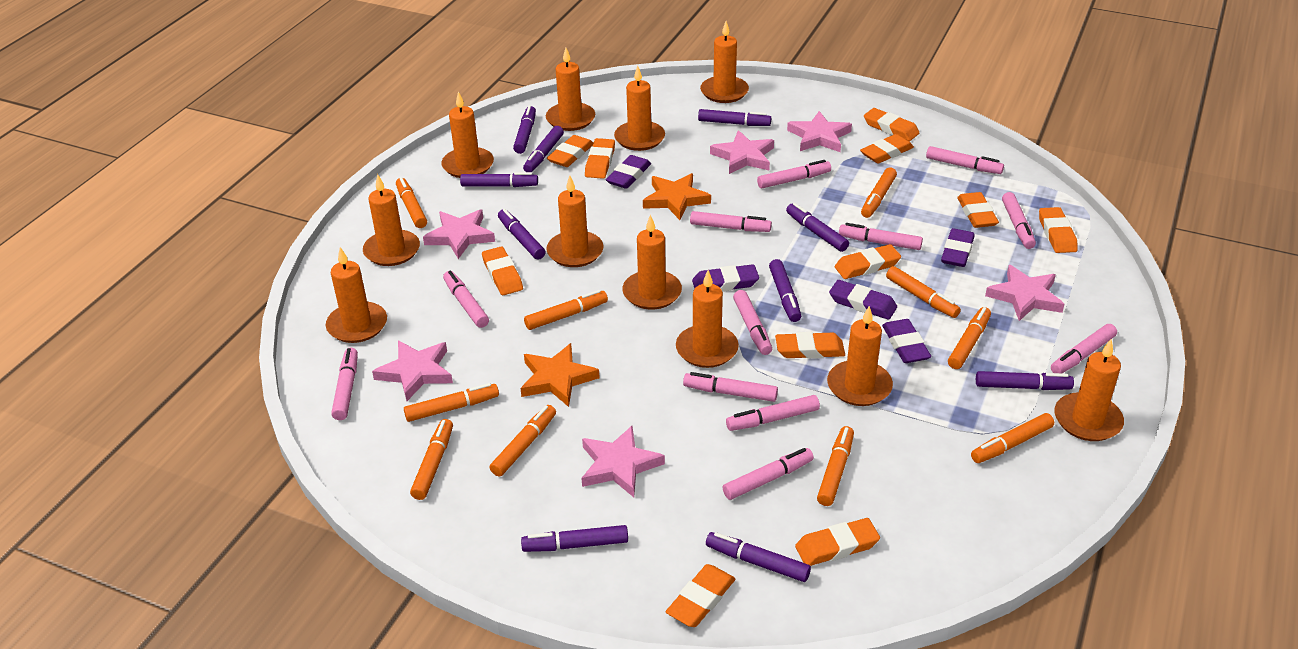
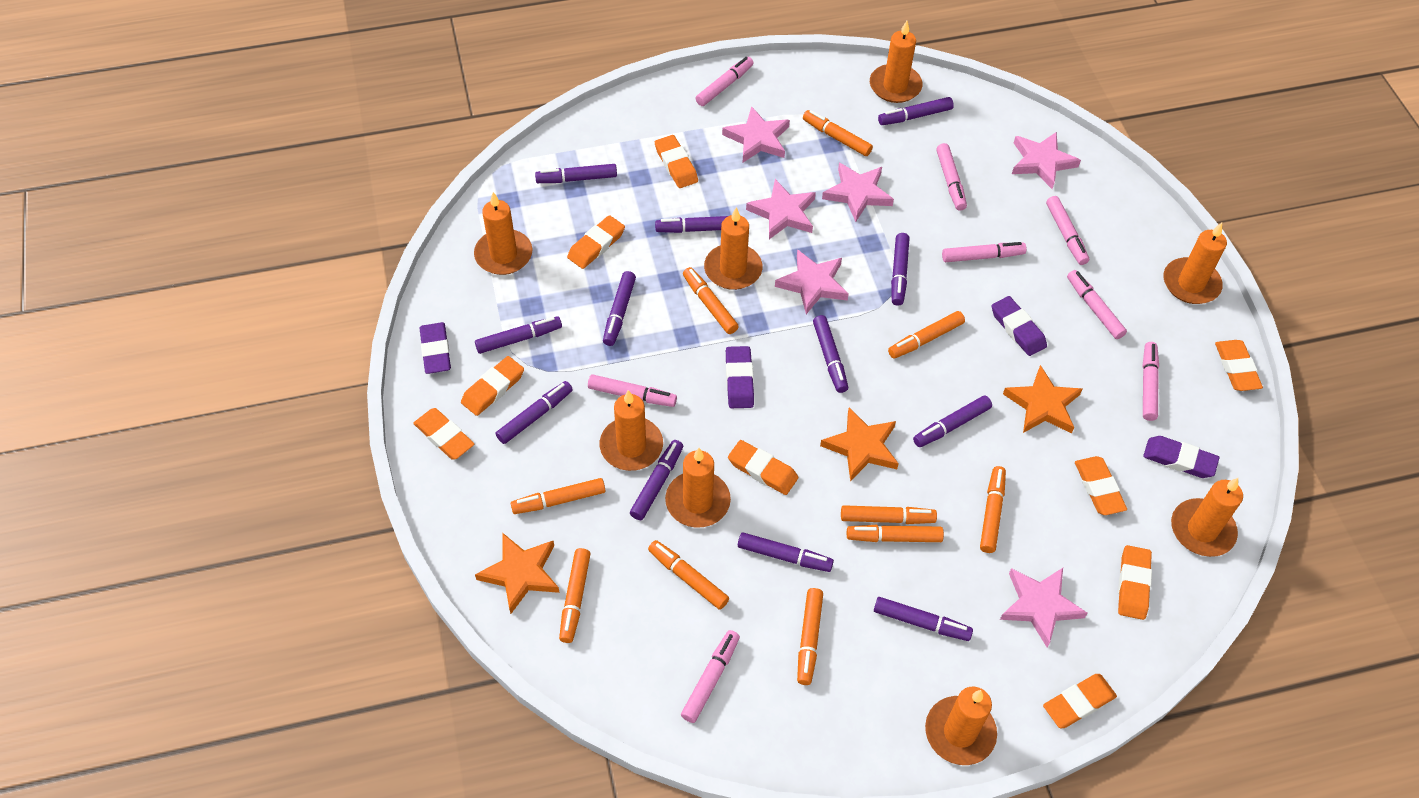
orange candle: [326,247,387,343] [363,174,420,266] [442,91,494,178] [546,48,595,131] [546,176,604,267] [614,66,665,151] [622,215,682,310] [676,270,738,368] [700,21,749,103] [827,306,893,406] [1054,339,1124,441] = 11 -> [474,192,532,275] [600,390,663,471] [665,448,731,528] [704,207,763,290] [870,21,923,103] [925,687,997,765] [1163,223,1227,304] [1171,478,1243,557] = 8
orange eraser: [482,247,523,295] [547,135,593,167] [585,138,615,179] [666,564,735,627] [775,332,845,359] [795,518,880,566] [835,244,901,279] [860,134,914,164] [864,108,919,141] [957,192,999,228] [1039,207,1078,253] = 11 -> [413,408,474,460] [461,356,524,416] [567,215,625,269] [655,135,698,188] [728,440,798,495] [1043,674,1117,728] [1075,456,1127,515] [1118,545,1152,620] [1215,340,1263,391] = 9
orange star: [520,343,600,407] [643,173,711,220] = 2 -> [475,533,560,614] [820,408,899,482] [1003,365,1082,434] = 3
pink marker: [331,348,358,420] [443,271,489,328] [683,372,778,402] [690,211,772,232] [722,448,814,500] [726,395,820,431] [733,290,772,355] [757,160,831,188] [839,223,923,250] [926,146,1004,174] [1002,192,1036,249] [1051,324,1117,373] = 12 -> [588,374,677,407] [681,630,740,723] [695,57,753,106] [936,143,967,211] [942,242,1027,262] [1046,196,1089,265] [1067,270,1127,339] [1142,342,1159,421] = 8
purple eraser: [606,155,651,189] [692,264,759,292] [829,280,897,320] [882,319,931,363] [941,228,975,267] = 5 -> [420,322,451,374] [726,346,754,408] [992,296,1047,356] [1143,436,1219,478] = 4
purple marker: [460,172,538,187] [498,209,545,260] [513,105,536,154] [521,525,628,552] [523,126,564,172] [698,109,771,126] [706,532,811,582] [769,259,801,322] [786,203,849,252] [976,371,1074,390] = 10 -> [475,316,562,354] [496,381,573,444] [535,164,617,183] [603,271,636,346] [630,440,683,520] [655,216,728,233] [738,532,834,572] [813,315,848,393] [874,597,973,641] [878,97,954,125] [891,233,910,306] [913,395,992,447] = 12

